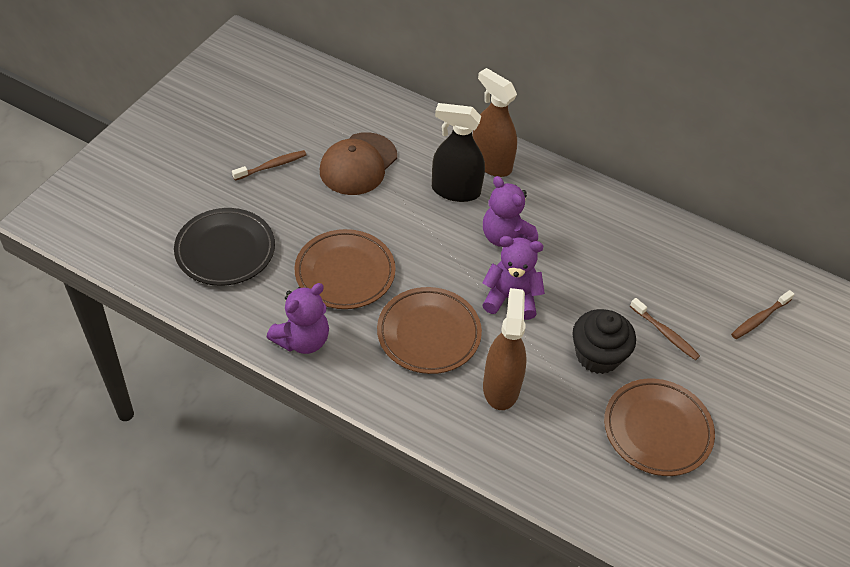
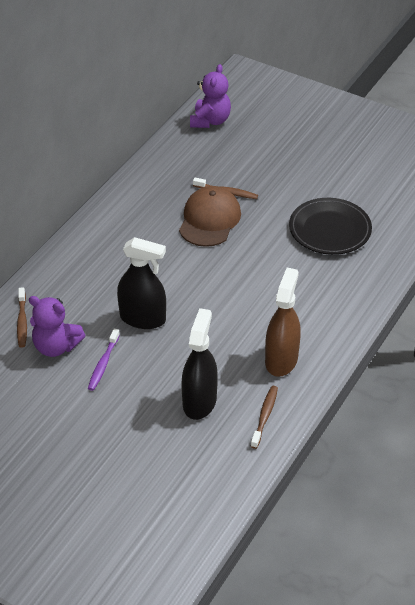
black cupcake: [572,309,636,374] = 1 -> none = 0
black spray bottle: [432,103,485,202] = 1 -> [117,237,166,329] [181,308,218,420] = 2
brown plate: [294,229,396,309] [377,287,482,374] [604,379,715,476] = 3 -> none = 0
brown spray bottle: [473,68,517,177] [483,288,527,410] = 2 -> [265,268,301,377] = 1
purple teddy bear: [267,283,329,354] [482,236,545,320] [483,176,538,247] = 3 -> [29,296,86,357] [190,64,231,128] = 2
purple toothbrush: none = 0 -> [88,329,120,391] = 1

